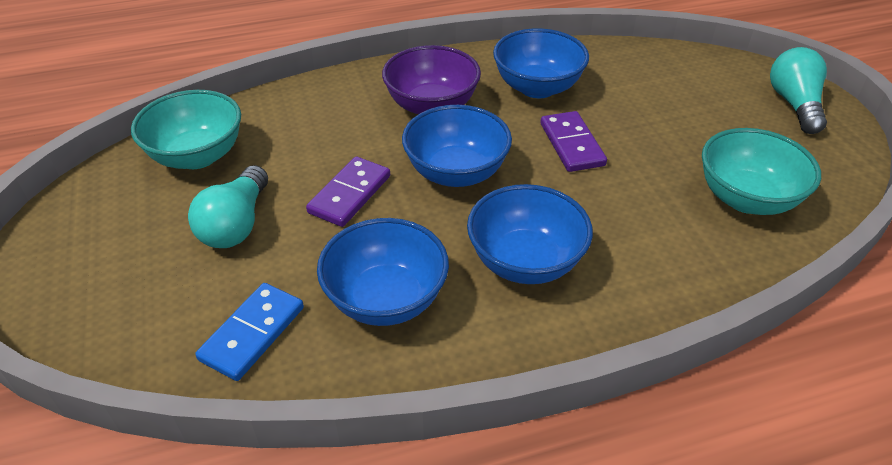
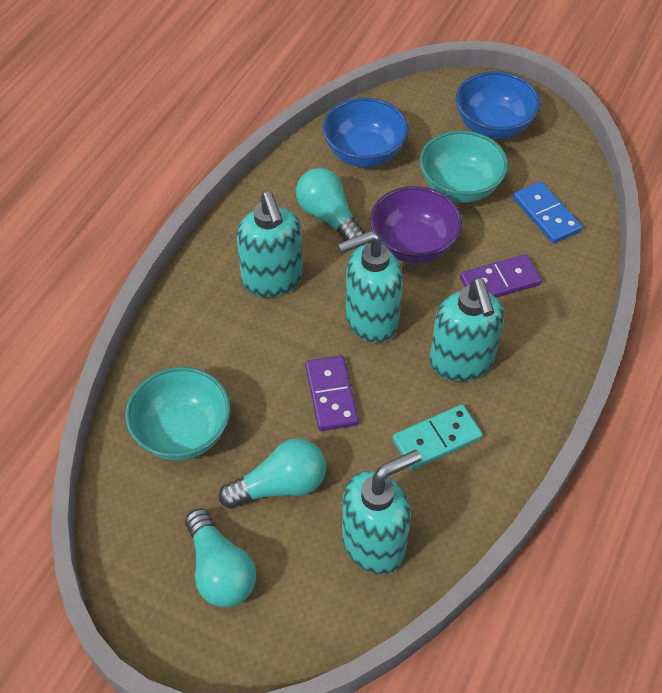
blue bowl: [317,218,449,326] [402,105,512,187] [467,184,593,284] [493,28,589,98] = 4 -> [322,97,409,167] [456,71,540,139] = 2
turquoise domino: none = 0 -> [392,404,483,470] = 1
turquoise light bulb: [188,165,268,248] [770,47,827,134] = 2 -> [185,508,256,607] [219,438,326,509] [296,168,365,241] = 3
turquoise soap dispenser: none = 0 -> [236,191,303,297] [338,231,403,343] [342,450,421,574] [430,277,504,382] = 4

